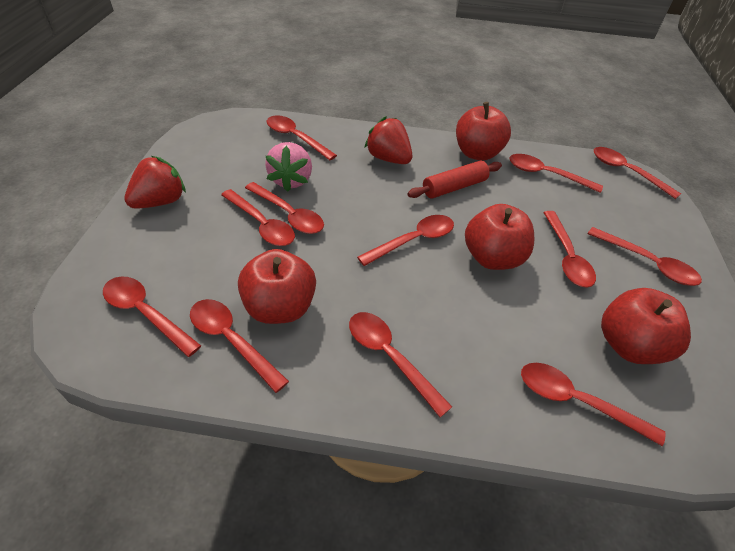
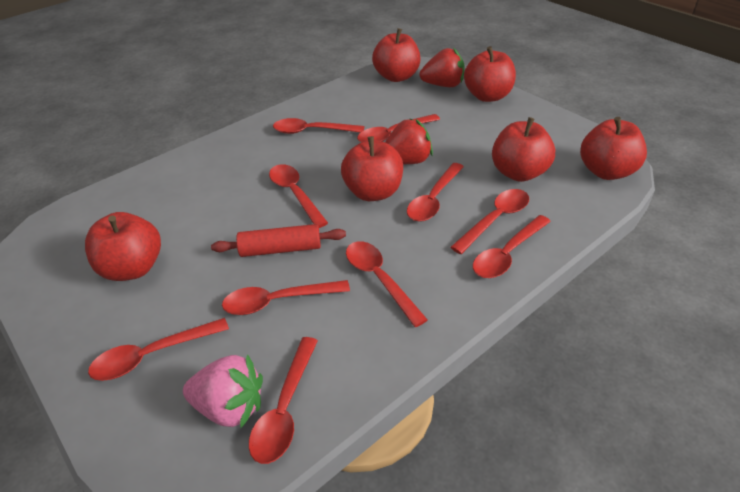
red apple: [238,249,316,324] [456,102,511,161] [465,204,534,270] [601,288,691,364] = 4 -> [85,212,161,281] [341,136,403,201] [372,28,420,82] [464,46,516,102] [492,117,555,182] [580,117,647,180] = 6
red spoon: [103,277,201,357] [190,299,289,393] [221,189,295,246] [245,182,324,234] [267,115,337,160] [349,312,452,417] [357,215,454,266] [509,154,603,193] [521,363,666,446] [543,211,596,288] [587,227,702,286] [594,147,681,199] = 12 -> [88,318,229,381] [222,280,350,315] [249,337,318,464] [269,164,328,228] [273,118,364,134] [346,241,428,327] [357,114,440,142] [407,163,464,222] [450,189,529,254] [473,215,551,278] = 10

